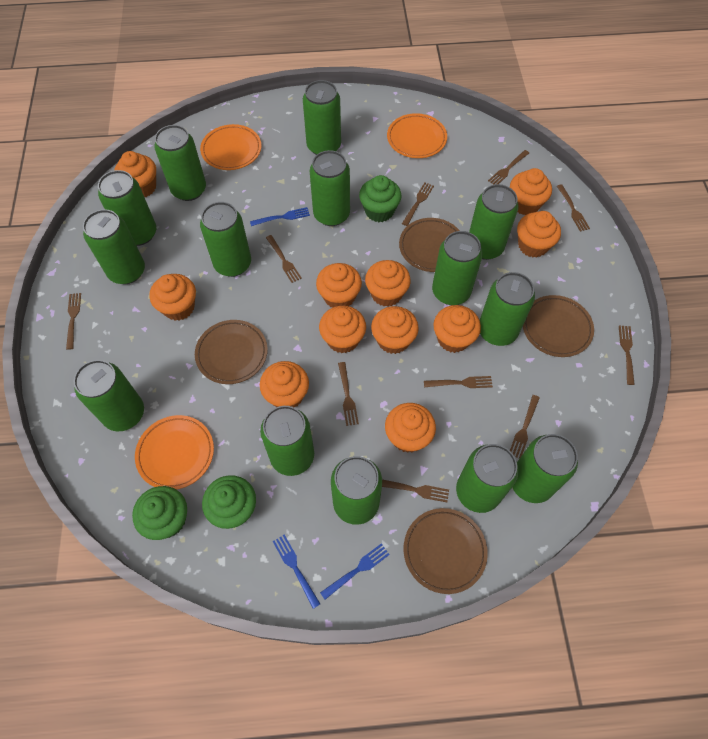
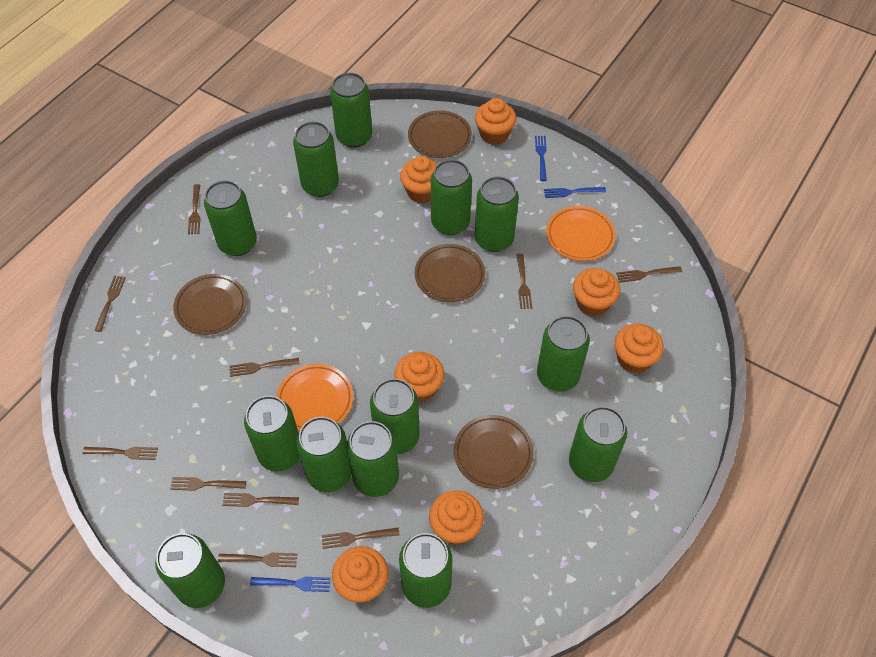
green can: [74,360,144,431] [83,209,145,284] [98,170,156,246] [154,125,206,201] [200,202,251,277] [260,406,314,476] [303,80,341,155] [310,150,350,226] [331,456,382,525] [432,231,483,305] [456,444,519,513] [469,184,518,260] [480,272,535,346] [512,434,578,503] = 14 -> [155,533,225,608] [204,180,257,256] [244,396,300,471] [293,122,339,197] [296,417,351,492] [330,73,372,148] [346,421,399,497] [370,379,420,454] [399,533,452,608] [431,159,472,235] [475,176,519,252] [537,316,590,392] [569,406,627,482] = 13
green cupcake: [132,486,187,540] [202,475,256,529] [359,175,402,222] = 3 -> none = 0
orange cupcake: [114,151,156,197] [149,274,196,321] [260,361,309,408] [316,263,362,308] [319,306,366,353] [365,260,411,307] [371,306,419,354] [385,403,436,453] [433,305,481,353] [510,168,552,215] [517,211,561,258] = 11 -> [332,546,388,602] [394,352,444,402] [400,156,438,203] [429,490,484,545] [475,98,516,145] [573,268,620,317] [614,324,664,374] = 7
orange plate: [135,415,214,490] [200,124,261,170] [387,113,447,158] = 3 -> [276,364,353,431] [546,206,616,261] = 2

